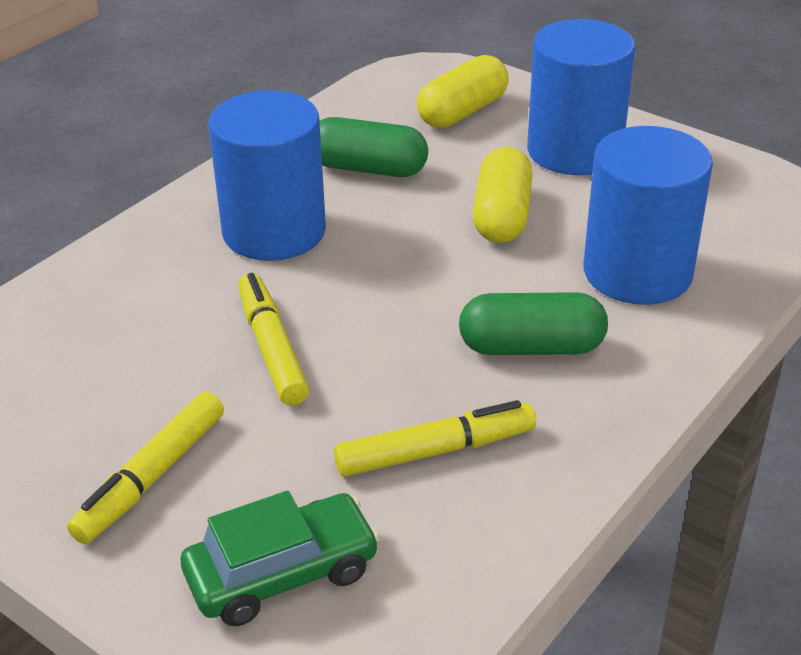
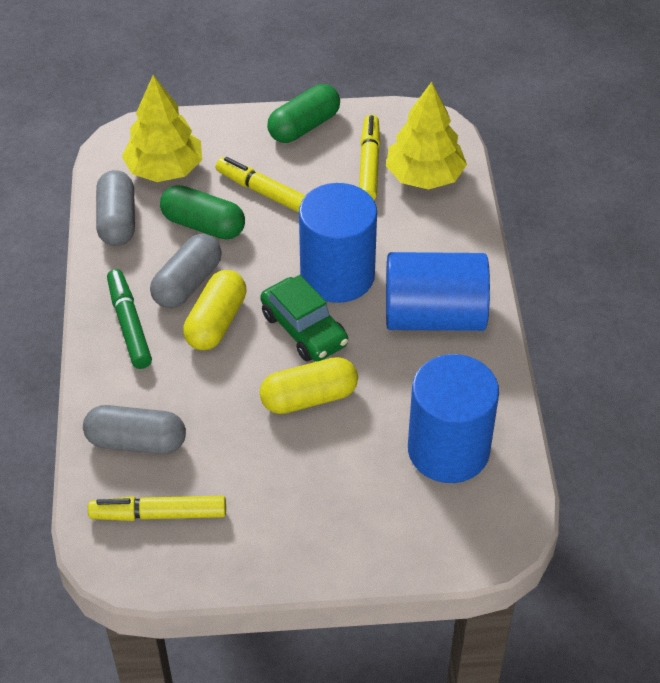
green marker: none = 0 -> [107,269,152,369] = 1
grey capsule: none = 0 -> [83,405,186,454] [96,170,135,246] [150,234,222,308] = 3
yellow tree: none = 0 -> [122,75,202,182] [386,82,467,189] = 2

